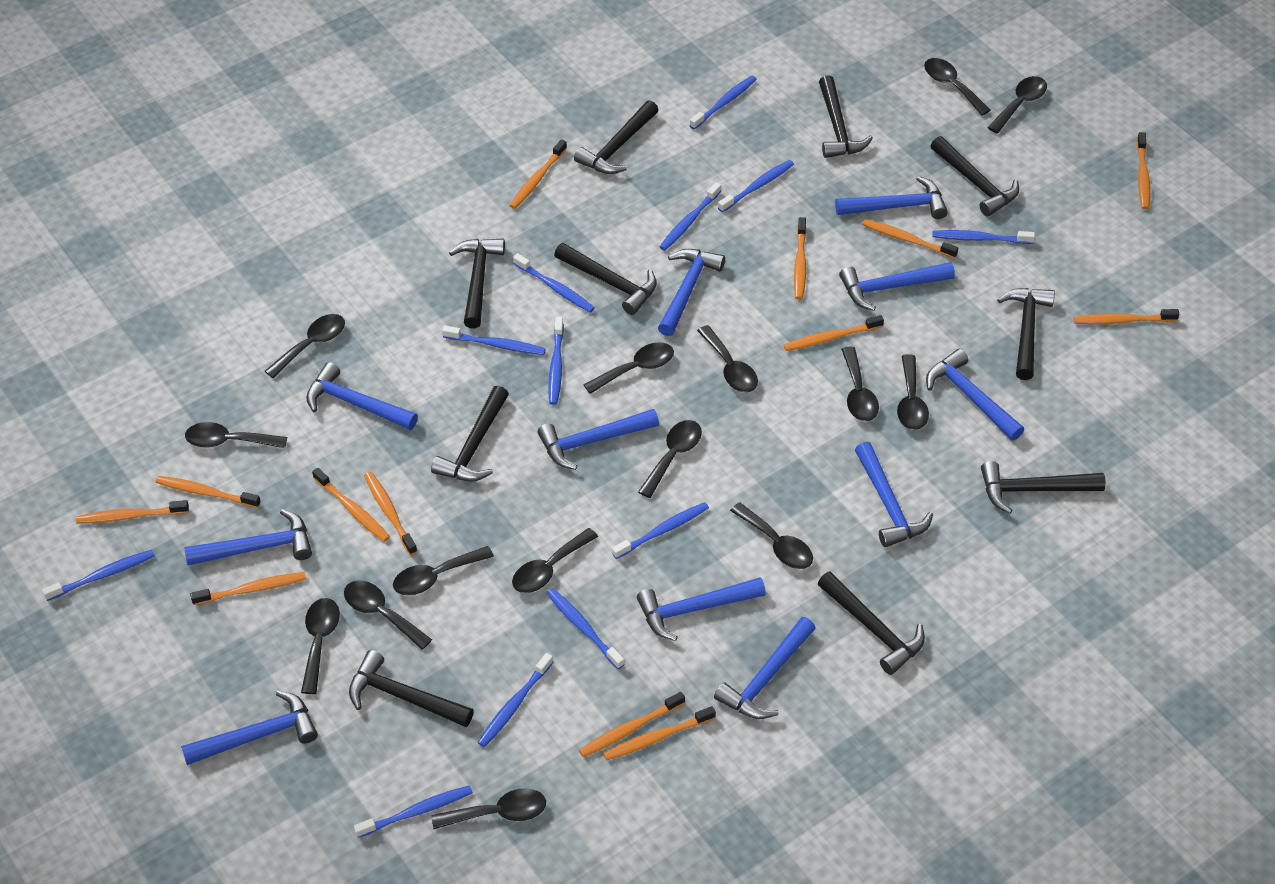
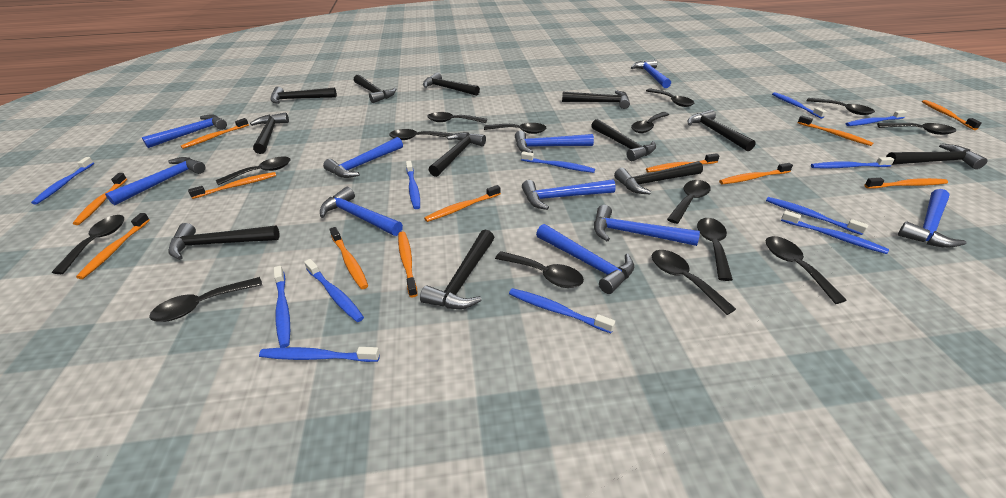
black hammer: [349,650,474,727] [431,386,509,481] [449,239,505,328] [554,243,657,315] [574,100,658,174] [818,571,925,675] [819,76,873,158] [931,136,1019,216] [981,461,1106,514] [997,288,1055,380] = 10 -> [168,223,279,260] [250,113,289,154] [270,87,337,104] [354,75,396,103] [420,230,495,309] [423,72,480,96] [429,132,486,177] [562,90,630,109] [591,119,656,161] [614,161,703,194] [687,110,756,151] [886,143,987,169] = 12
blue hammer: [181,691,318,765] [184,509,312,565] [306,362,418,430] [537,409,659,470] [637,577,766,641] [658,249,725,336] [714,617,816,719] [835,176,948,219] [839,262,955,311] [855,442,933,547] [926,349,1024,440] = 11 -> [105,157,205,205] [142,114,227,148] [320,187,403,236] [323,137,403,178] [515,131,594,153] [522,179,616,210] [536,224,634,294] [594,205,700,246] [631,59,671,88] [898,189,966,248] = 10
orange toothbrush: [76,500,189,524] [155,476,261,508] [190,572,306,605] [312,468,390,542] [364,471,417,555] [509,139,567,209] [579,692,685,757] [603,706,716,761] [783,315,884,351] [794,217,806,299] [862,219,958,259] [1074,309,1179,324] [1137,132,1150,209] = 13 -> [73,173,127,225] [76,213,150,279] [181,118,249,149] [188,172,276,199] [330,227,368,289] [398,231,418,297] [424,185,501,222] [646,153,719,172] [719,163,793,185] [798,116,873,146] [864,178,948,189] [922,100,981,130] = 12

